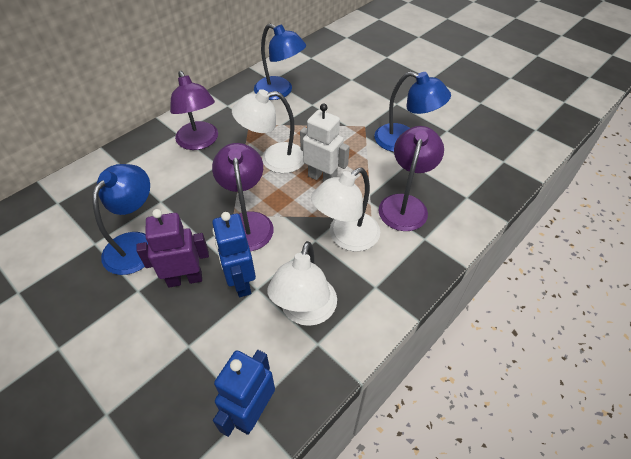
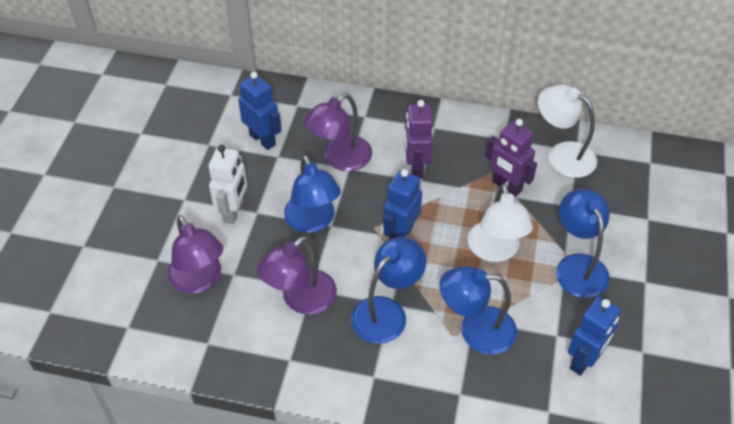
blue lamp: [92,164,150,275] [254,24,306,100] [374,72,451,152] = 3 -> [284,155,341,233] [351,237,426,344] [439,266,517,355] [556,188,610,298] = 4
blue robot: [212,212,256,297] [213,350,275,437] = 2 -> [238,72,282,150] [383,169,422,240] [568,296,621,376] = 3
purple robot: [136,209,209,288] = 1 -> [405,100,433,179] [486,119,537,197] = 2
white lamp: [232,89,304,173] [267,241,337,326] [311,168,380,251] = 3 -> [468,184,533,262] [538,84,597,178] = 2

